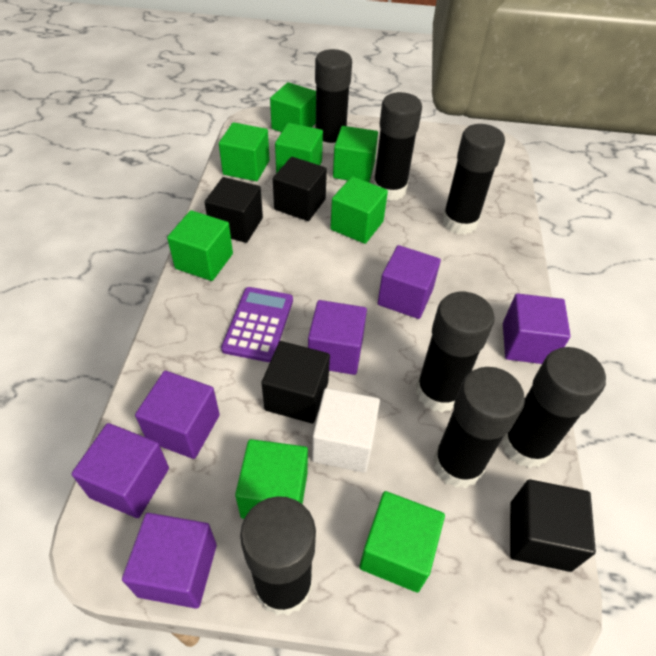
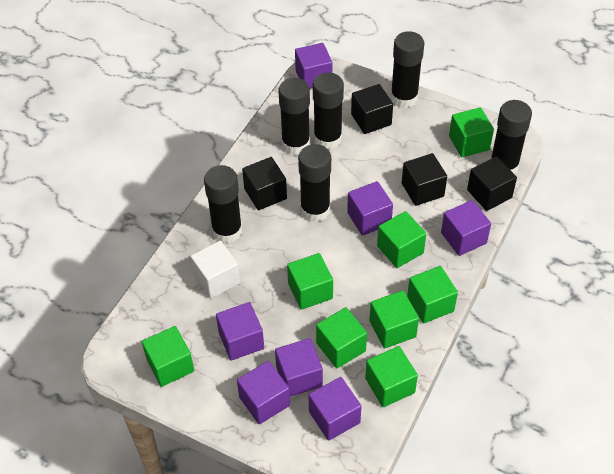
black glue stick: [240,496,316,616] [315,49,352,154] [373,92,422,201] [416,292,495,413] [433,367,525,488] [442,124,505,235] [501,347,606,468] = 7 -> [204,165,243,243] [279,78,310,155] [298,144,331,222] [313,72,344,149] [390,31,424,108] [490,100,532,174] = 6
purple calculator: [221,287,293,362] = 1 -> none = 0
purple cube: [71,423,169,518] [122,513,217,609] [135,371,220,459] [308,300,367,375] [378,245,441,319] [503,293,571,364] = 6 -> [216,302,264,361] [237,361,290,424] [275,338,323,397] [295,43,333,89] [308,377,362,441] [347,181,393,236] [441,200,491,256] = 7

